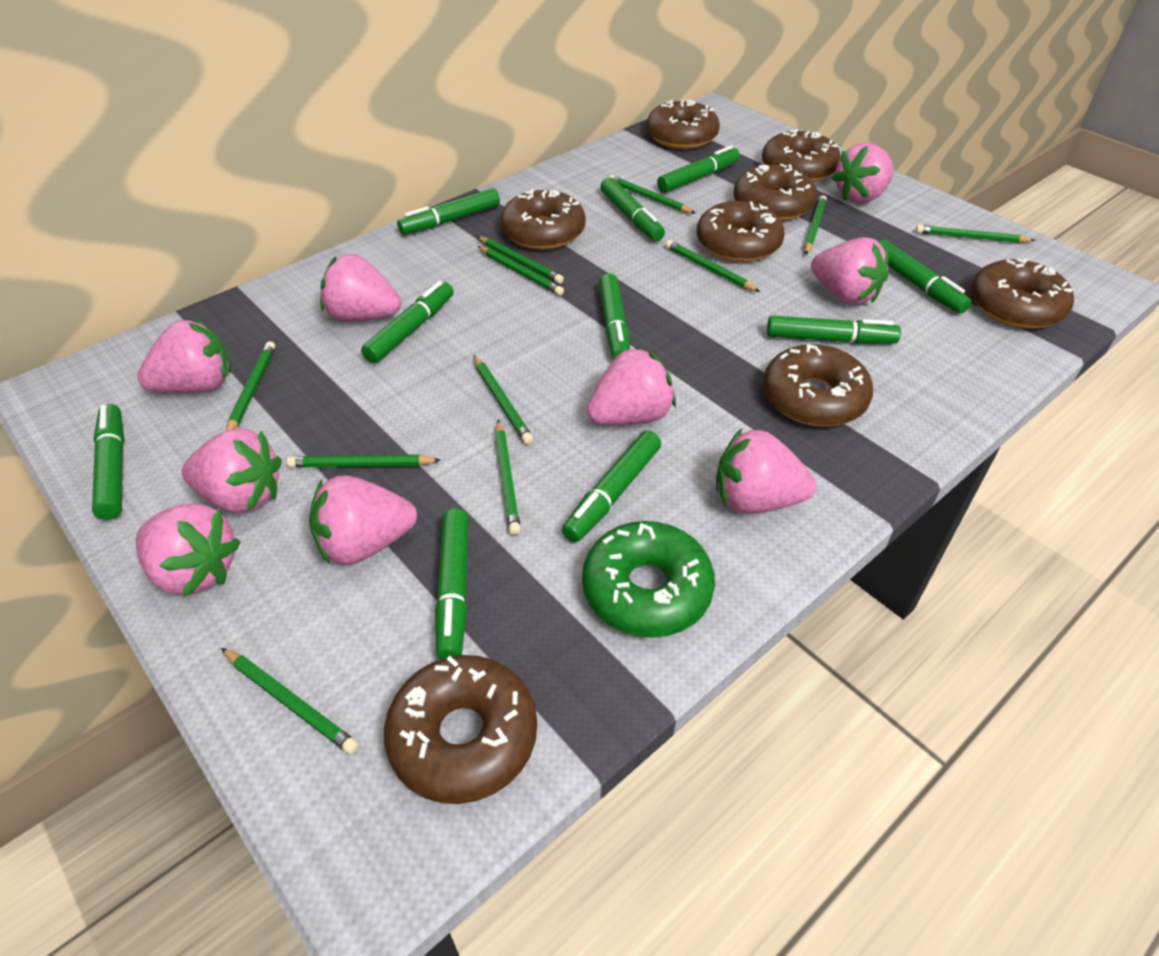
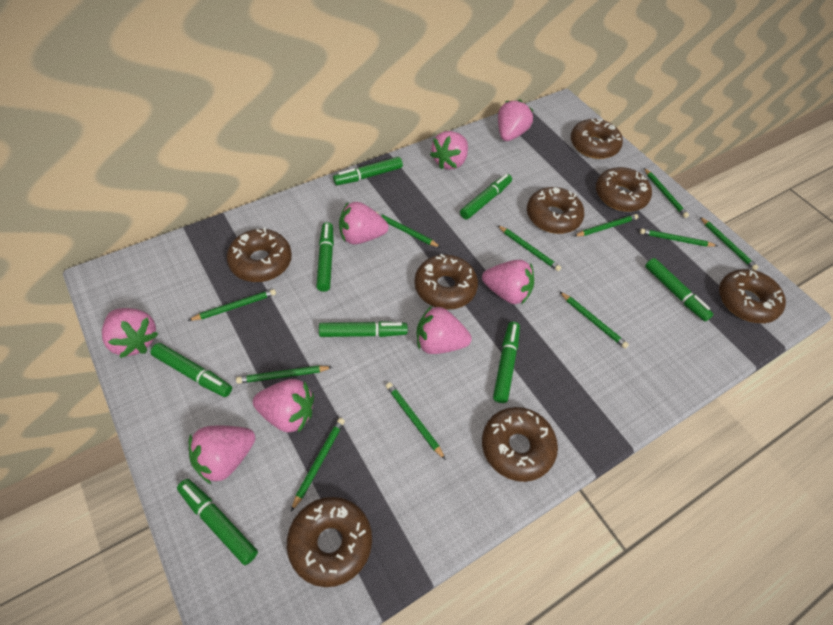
green donut: [582,521,715,638] = 1 -> none = 0
green marker: [92,404,124,520] [361,281,453,363] [397,188,500,235] [435,508,469,659] [562,430,661,542] [599,273,630,359] [600,178,665,241] [657,145,740,193] [767,316,901,344] [879,240,972,314] = 10 -> [150,343,232,397] [177,479,258,565] [316,222,334,292] [319,321,408,337] [333,157,403,185] [460,174,512,219] [493,322,520,403] [645,258,714,321] = 8
pink strawberry: [136,503,241,597] [137,319,231,393] [182,428,282,513] [309,475,417,565] [320,254,401,322] [587,347,676,425] [716,429,816,514] [811,237,889,305] [832,143,894,203] = 9 -> [102,308,159,358] [189,426,255,485] [253,379,314,433] [339,202,389,245] [417,306,472,354] [430,131,468,169] [482,260,534,305] [498,100,534,141] = 8

